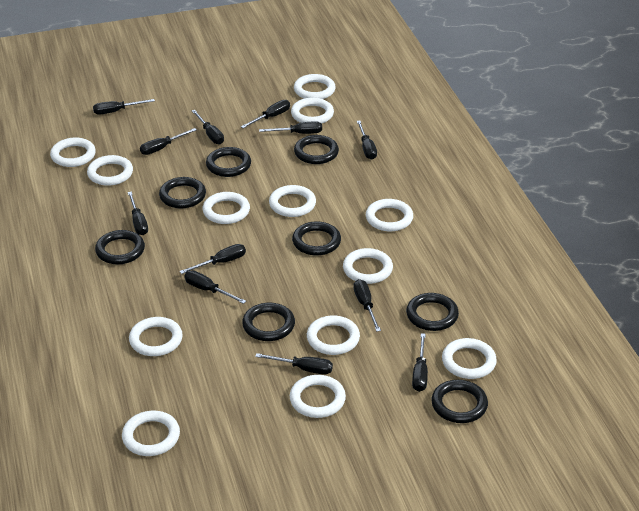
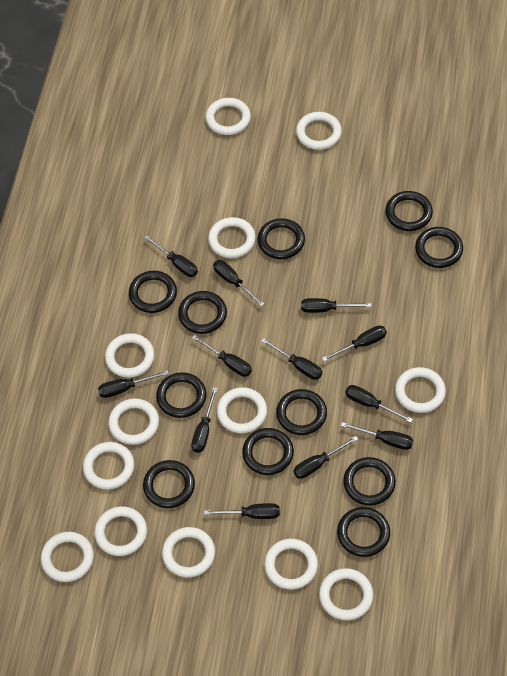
black ring: [95,230,145,264] [159,177,206,208] [206,147,251,177] [242,303,295,341] [292,221,341,256] [294,135,339,164] [406,293,459,331] [431,380,488,423] = 8 -> [129,271,177,313] [143,460,195,508] [156,372,206,418] [178,291,227,334] [242,428,294,475] [258,218,305,259] [276,389,327,435] [337,507,390,557] [343,457,396,506] [385,191,433,231] [415,227,463,268] = 11

